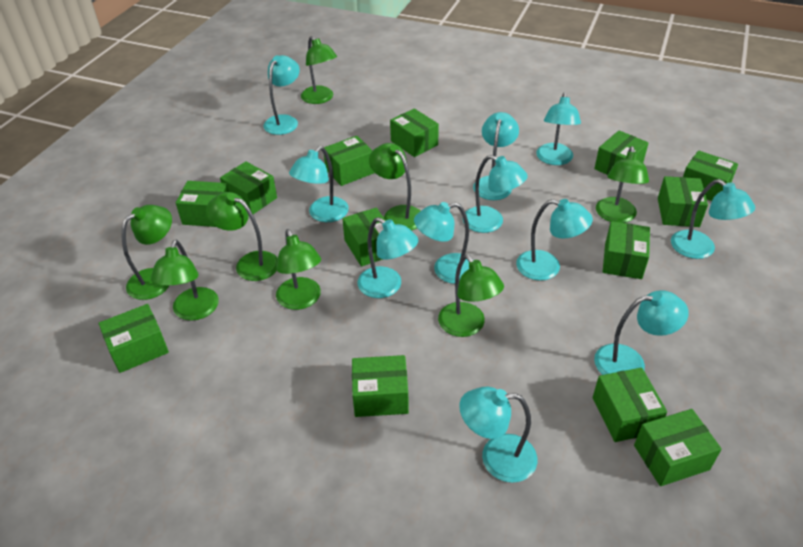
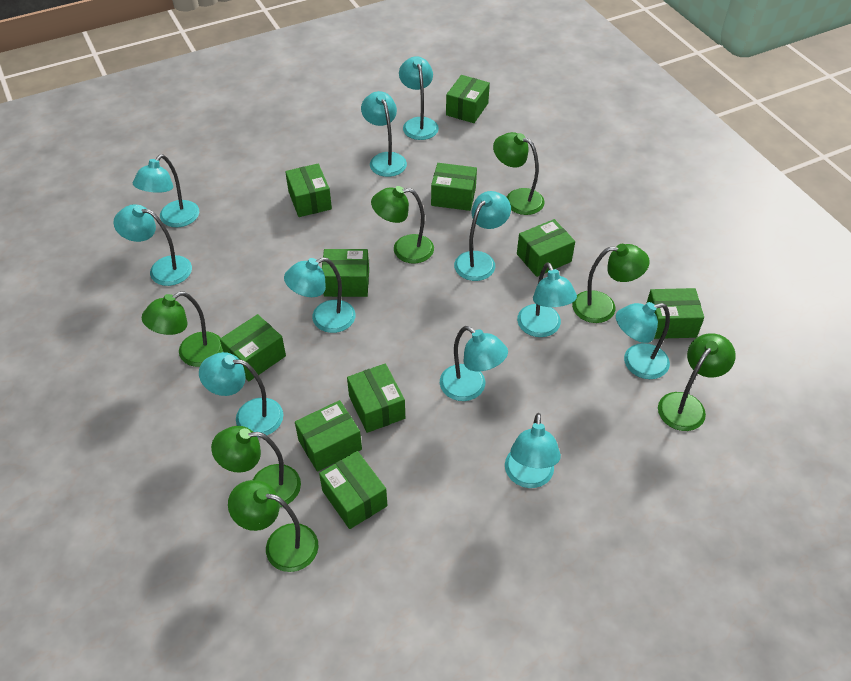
green box: [99,304,169,373] [176,181,229,227] [220,161,277,214] [324,136,375,186] [342,208,386,267] [352,355,409,417] [390,108,439,157] [593,367,667,442] [594,130,649,175] [603,221,650,279] [634,409,722,486] [658,176,708,227] [683,150,738,201] = 13 -> [220,314,286,381] [285,164,332,217] [295,400,362,472] [319,451,387,529] [322,249,369,297] [347,363,405,433] [431,163,477,211] [446,75,490,123] [517,219,575,277] [647,288,704,339] = 10
green lamp: [121,205,172,300] [151,240,219,321] [206,192,278,281] [276,229,321,310] [301,36,337,104] [369,143,420,231] [438,255,504,337] [596,146,649,223] = 8 -> [142,292,223,367] [211,426,301,508] [228,480,318,572] [371,186,434,263] [493,132,545,215] [572,244,650,323] [658,333,736,431] = 7

